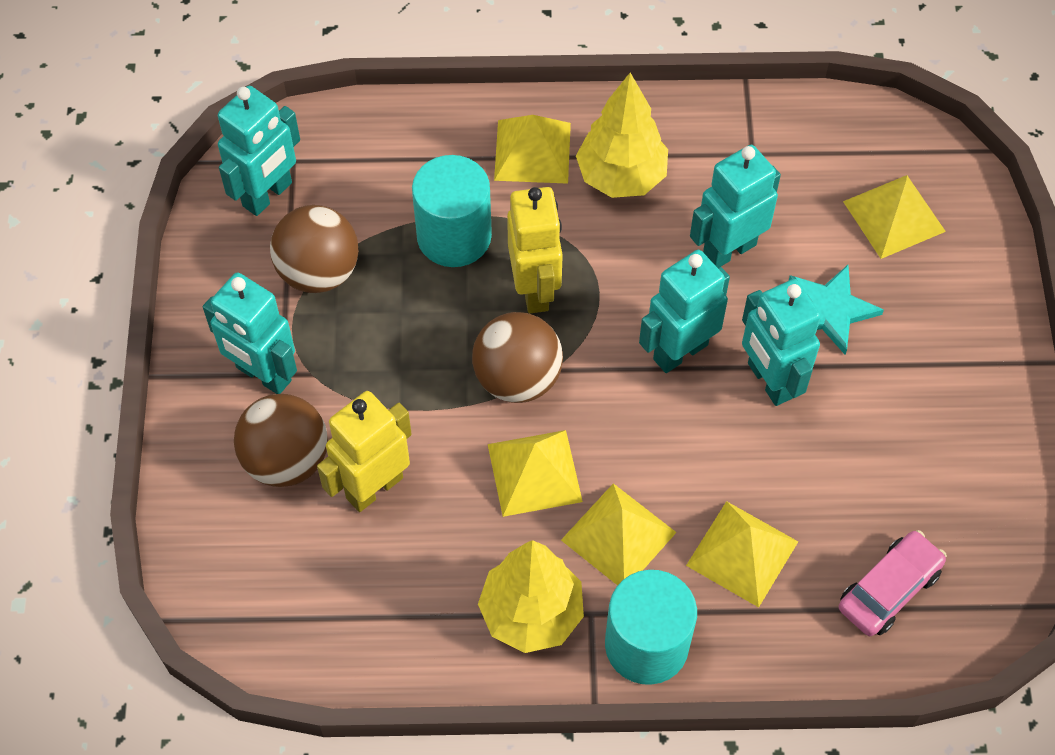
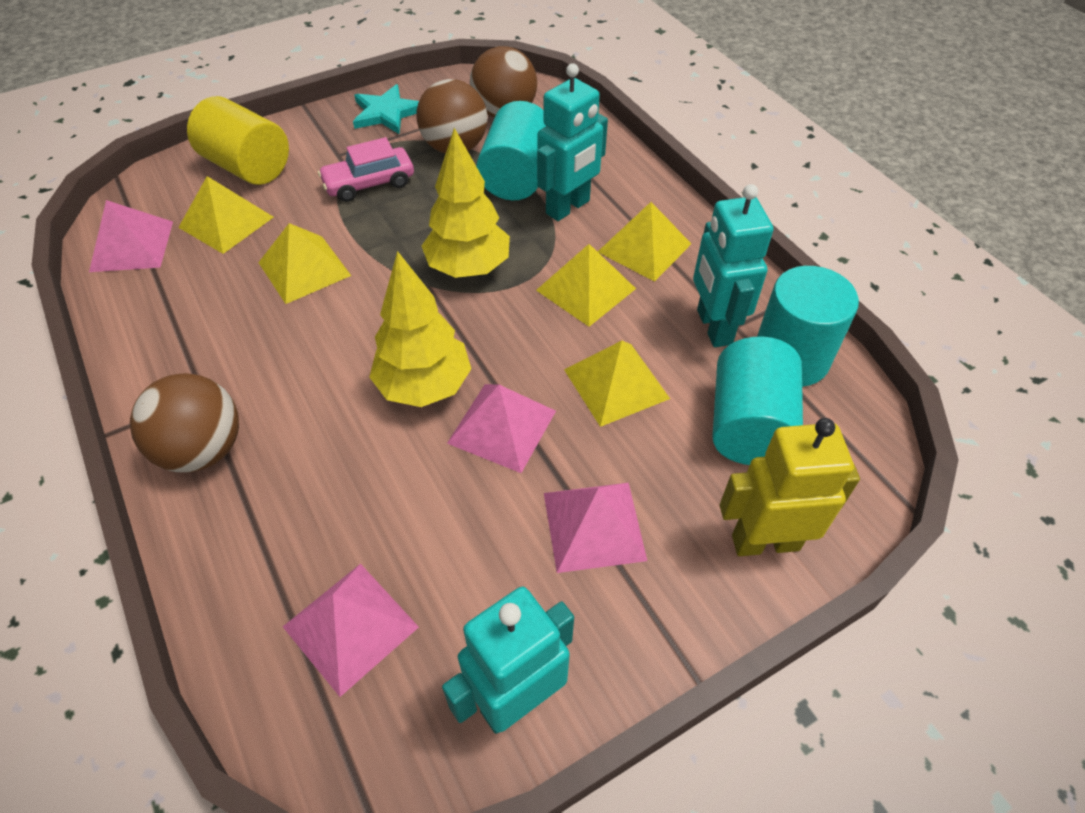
pink pyramid: none = 0 -> [89,200,173,272] [283,564,419,697] [447,384,556,473] [544,483,647,573] = 4
turquoise cylinder: [412,155,492,267] [605,570,697,685] = 2 -> [476,101,546,200] [712,337,803,465] [757,266,859,387] = 3
turquoise robot: [203,272,297,394] [218,86,300,216] [639,250,730,373] [690,145,781,268] [742,279,821,406] = 5 -> [442,587,574,734] [537,63,608,221] [693,184,773,347] = 3
yellow cylinder: none = 0 -> [187,96,289,185] = 1
yellow robot: [317,391,412,512] [507,187,563,313] = 2 -> [720,418,860,556] = 1

